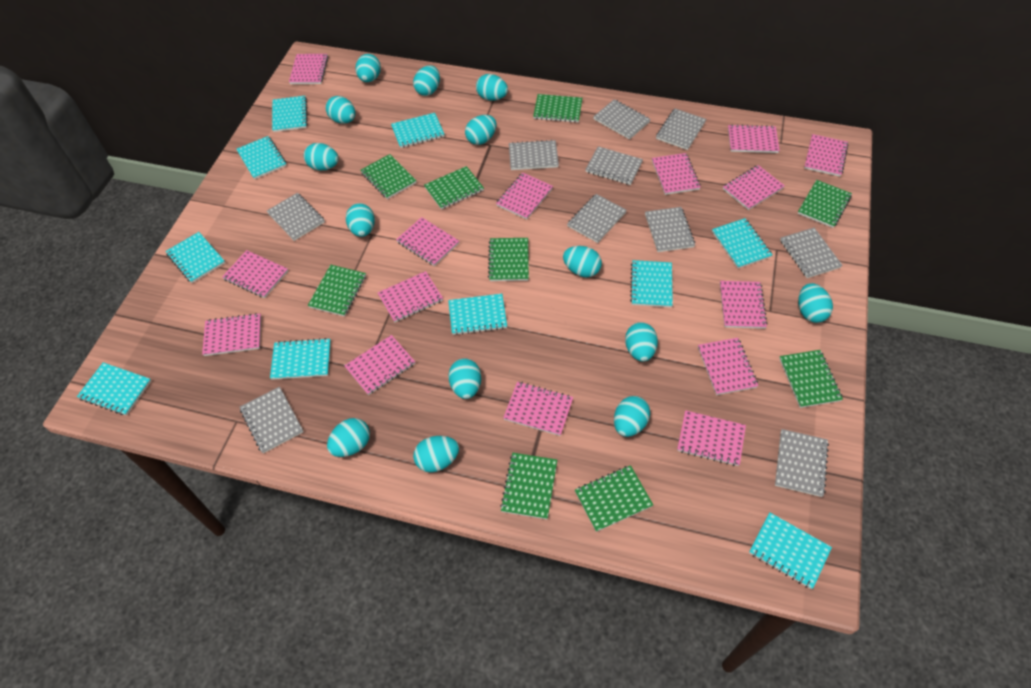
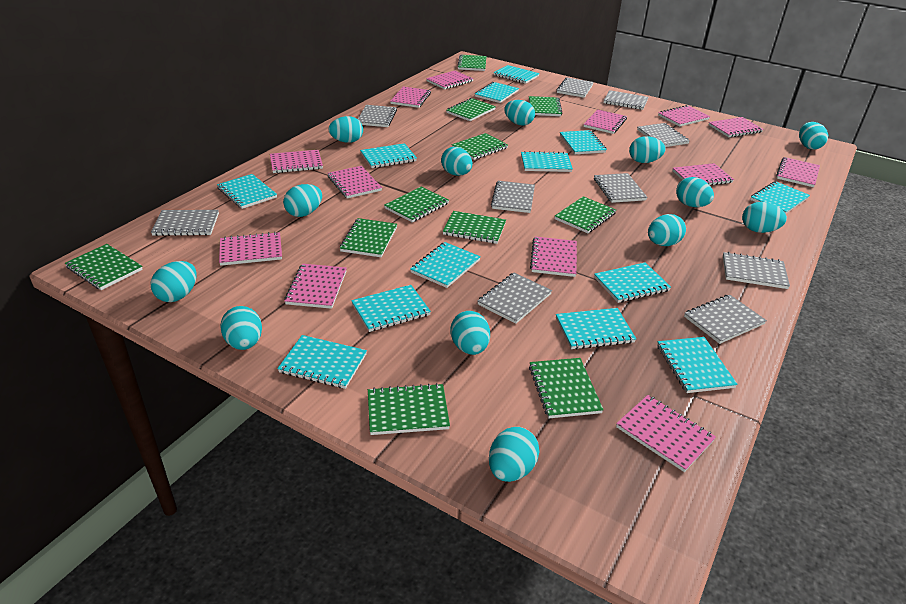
green notebook: [308,265,366,316] [361,154,417,199] [424,166,484,209] [488,238,529,281] [500,453,557,519] [533,94,582,123] [575,465,653,532] [779,350,843,408] [798,180,852,228] = 9 -> [65,244,143,290] [340,218,397,257] [368,383,450,435] [384,187,449,223] [443,211,506,244] [446,98,496,121] [452,133,508,160] [457,55,486,71] [529,96,563,116] [529,358,604,418] [555,196,616,233] = 11
pink notebook: [202,313,261,356] [222,250,288,298] [289,54,328,84] [344,335,415,395] [378,271,443,322] [396,217,459,266] [496,173,553,220] [503,382,573,436] [652,153,701,195] [677,410,746,466] [698,338,758,395] [720,281,768,329] [723,165,785,210] [728,124,780,153] [804,134,849,177] = 15 -> [219,232,282,266] [270,150,323,173] [284,264,347,309] [327,166,382,198] [390,87,431,108] [426,71,473,90] [530,236,577,277] [584,110,627,134] [616,395,716,472] [658,105,710,127] [672,163,734,185] [709,117,763,137] [776,157,820,187] = 13
turquoise egg: [304,143,338,171] [325,96,356,124] [327,418,370,457] [346,203,375,237] [355,54,381,82] [413,65,440,96] [413,436,459,472] [448,358,481,399] [465,115,497,145] [476,74,508,101] [563,246,602,277] [614,396,650,437] [625,322,658,362] [798,283,833,323] = 14 -> [151,261,197,302] [220,306,262,350] [283,184,322,217] [329,116,363,143] [441,147,472,176] [450,311,490,355] [489,427,539,482] [504,100,535,126] [629,136,665,163] [648,214,686,246] [676,177,714,207] [742,202,787,233] [799,122,828,150] = 13
turquoise notebook: [77,362,151,416] [165,232,225,283] [236,136,287,179] [270,338,331,380] [272,96,308,132] [391,113,445,148] [448,294,507,335] [630,260,673,307] [712,218,772,268] [749,512,832,589] = 10 -> [217,174,277,209] [277,335,367,389] [351,285,431,332] [360,143,417,168] [410,242,481,288] [475,82,519,103] [494,65,540,84] [521,151,573,172] [556,308,636,349] [560,130,607,154] [594,262,671,303] [657,337,738,393] [750,181,810,214] = 13

